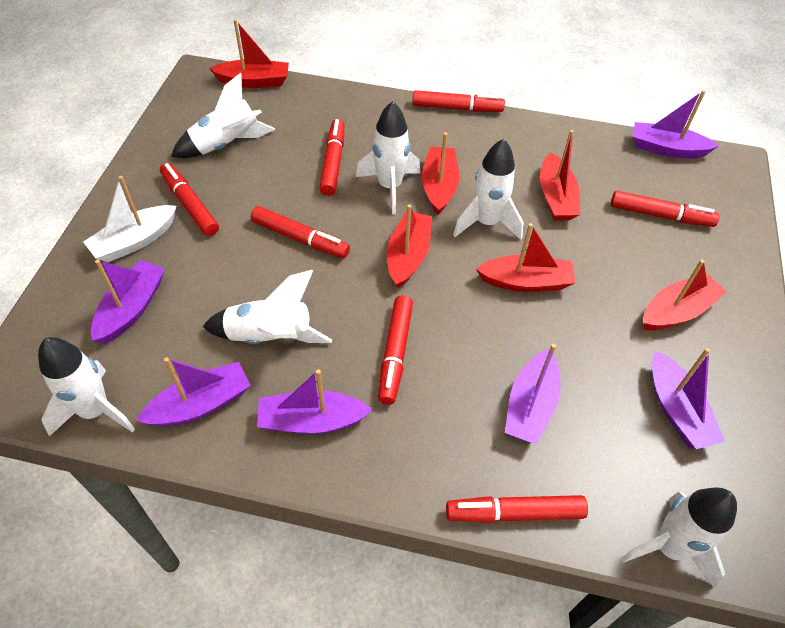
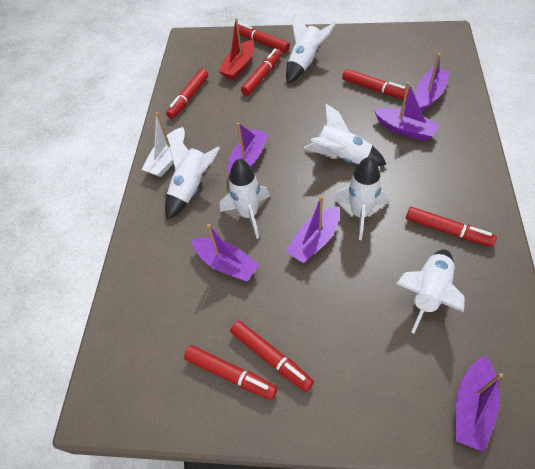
red boat: [209,19,289,88] [387,204,432,288] [422,133,459,215] [476,223,575,292] [540,130,580,221] [643,259,727,330] = 6 -> [218,18,254,80] = 1

